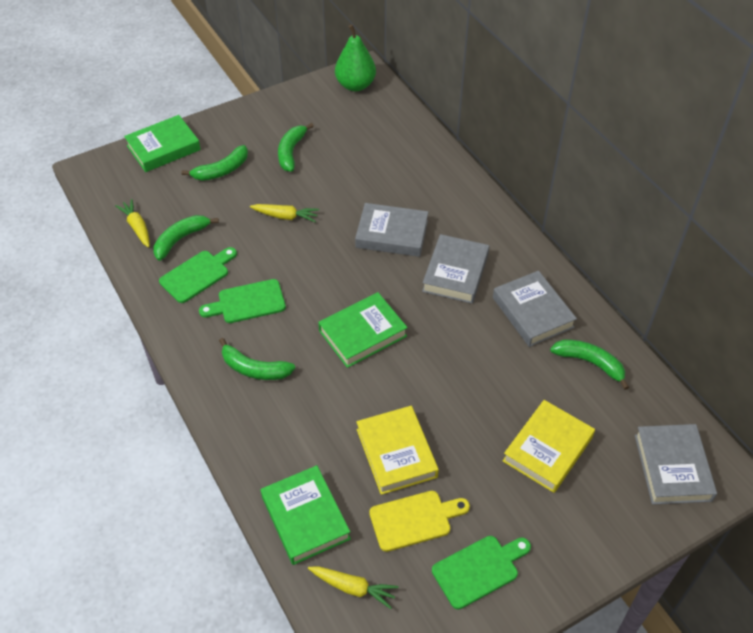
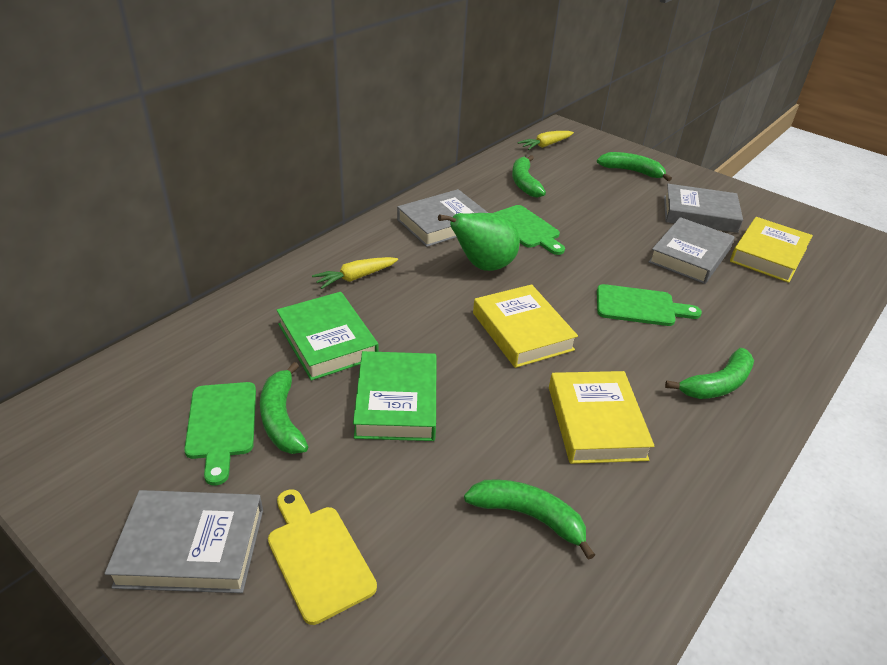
green book: [124,115,201,172] [261,465,351,565] [318,292,408,368] = 3 -> [276,292,379,381] [353,351,437,441] = 2
yellow book: [356,406,439,495] [503,400,595,493] = 2 -> [473,284,578,368] [549,371,655,464] [730,217,813,283] = 3
yellow carrot: [115,199,150,248] [250,204,319,222] [308,566,399,609] = 3 -> [312,257,398,289] [518,131,574,150] = 2

